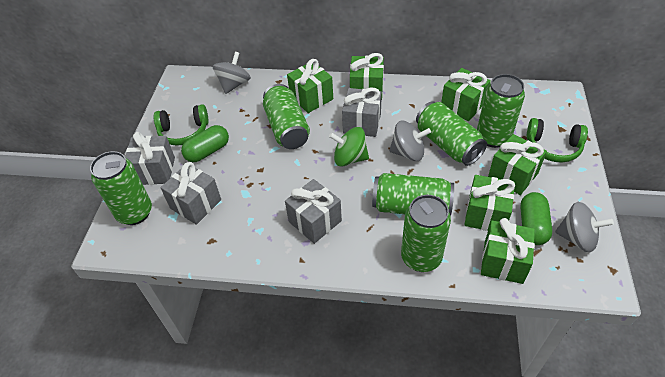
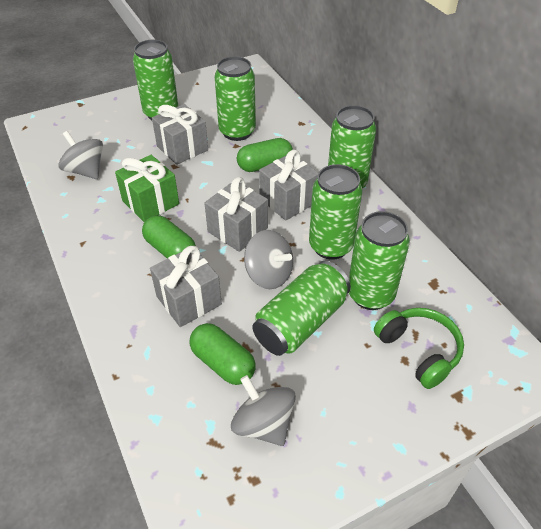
green capsule: [181,125,229,162] [520,192,552,245] = 2 -> [142,215,196,259] [190,323,256,385] [237,138,293,172] = 3
green gift: [287,59,333,113] [350,53,384,100] [441,68,491,121] [464,175,515,231] [481,218,535,284] [488,134,547,195] = 6 -> [115,155,179,222] = 1
green headphones: [154,104,209,146] [527,118,588,163] = 2 -> [374,308,464,389] = 1
green spinning top: [329,127,369,167] = 1 -> none = 0

